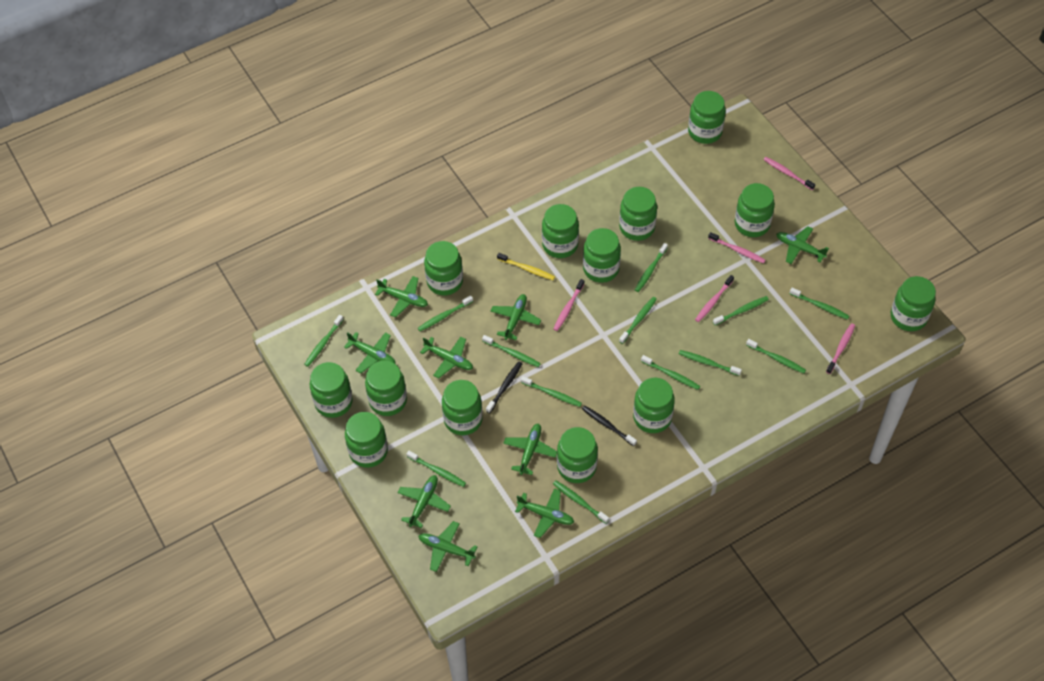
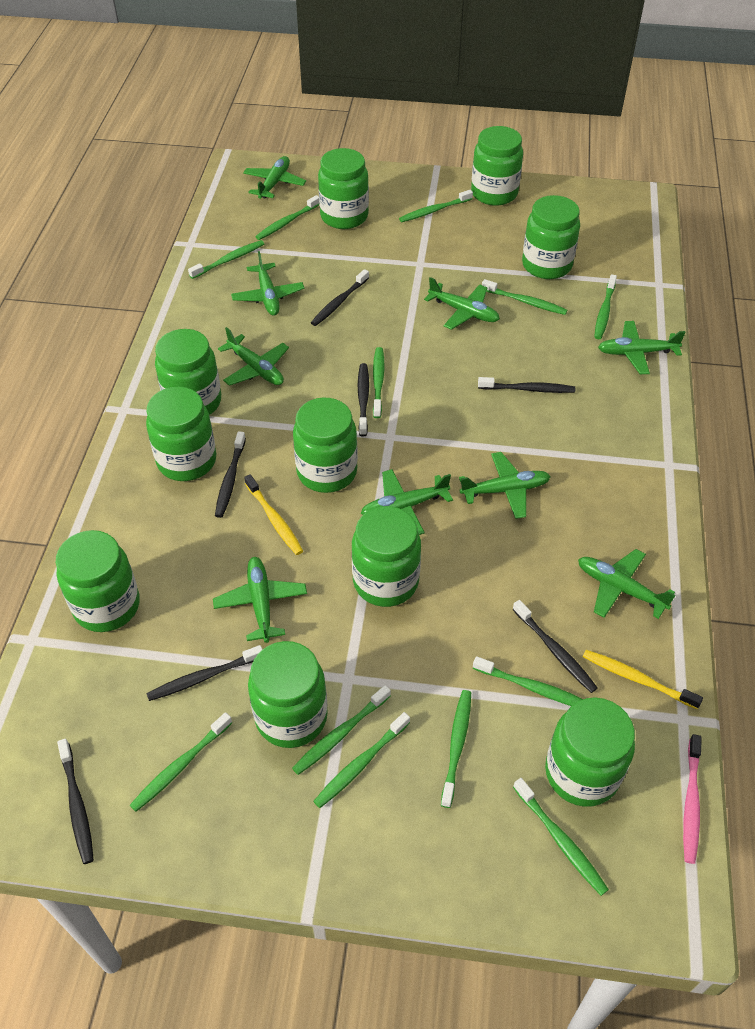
black toothbrush: [486,362,522,413] [582,405,637,446] = 2 -> [57,739,94,864] [146,645,263,701] [215,431,246,518] [311,269,369,326] [358,363,369,437] [478,377,575,393] [512,600,598,693] = 7
green jar: [310,362,353,418] [345,412,388,468] [365,361,407,416] [424,241,463,295] [442,380,483,435] [542,204,579,258] [557,427,598,483] [583,228,621,283] [619,187,657,241] [633,378,675,433] [688,91,726,144] [735,183,775,237] [891,276,936,331] = 13 -> [55,530,140,632] [146,387,216,481] [155,329,221,415] [248,641,328,748] [293,398,358,493] [318,148,369,229] [352,506,421,607] [471,126,523,206] [522,195,580,279] [545,697,635,807] = 10
green toothbrush: [304,315,344,367] [407,451,466,487] [418,295,473,331] [482,335,541,367] [521,376,582,407] [553,480,609,524] [619,297,657,344] [635,243,668,292] [641,355,700,390] [679,350,742,376] [713,296,769,325] [746,339,806,374] [790,288,849,320] = 13 -> [130,712,232,812] [188,240,264,279] [255,195,319,240] [292,685,391,775] [313,712,410,808] [373,347,385,418] [399,190,473,222] [441,690,471,808] [473,656,583,706] [482,279,567,315] [513,778,609,896] [594,274,617,339] = 12
pink toothbrush: [554,279,584,331] [695,275,734,322] [708,232,765,264] [763,157,815,190] [826,323,855,374] = 5 -> [683,734,702,864] = 1
yellow toothbrush: [497,253,555,280] = 1 -> [244,474,303,555] [583,650,703,709] = 2

